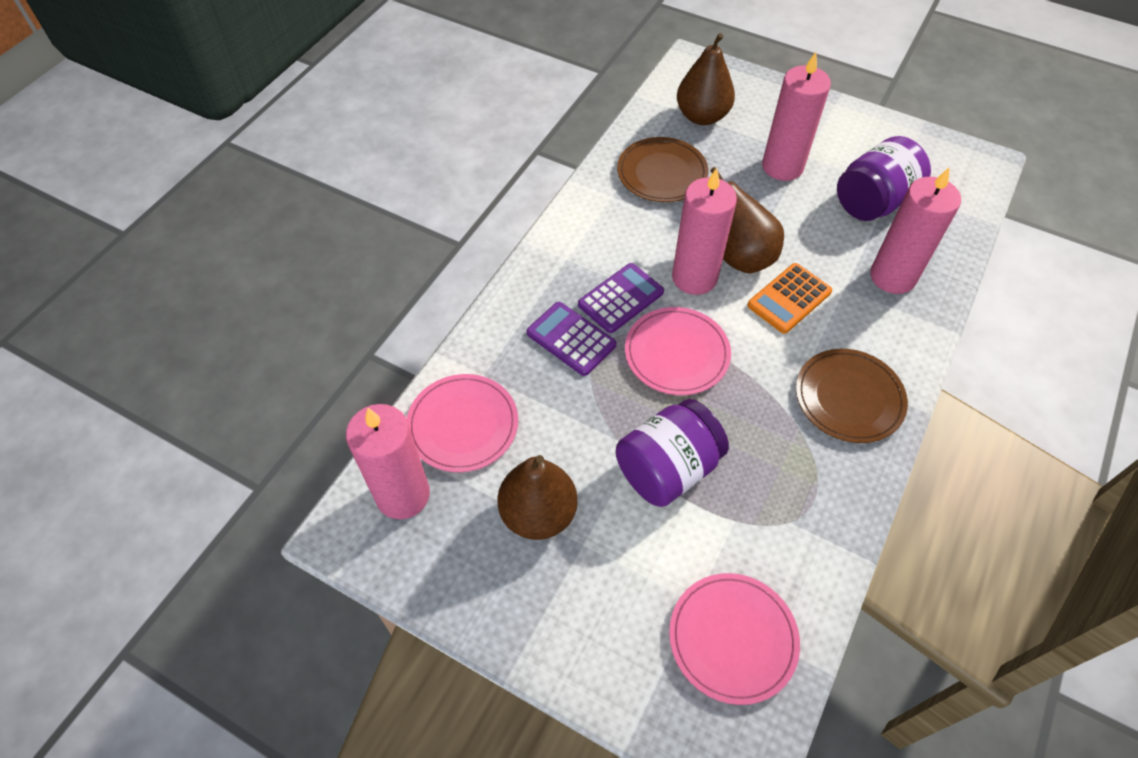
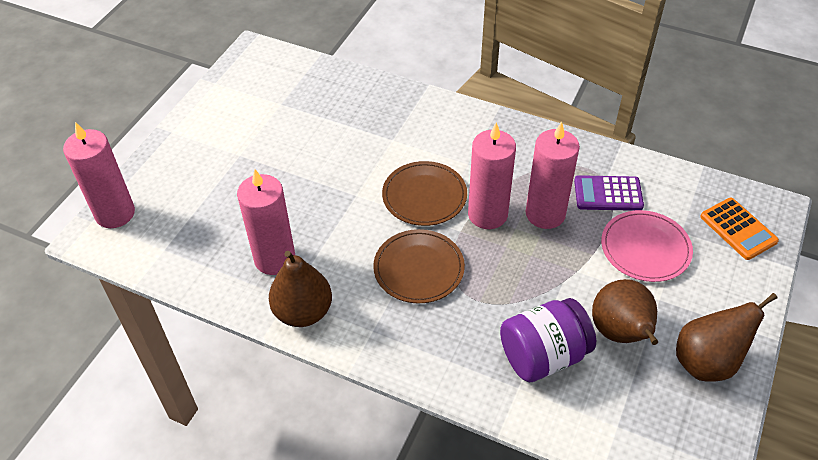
pink plate: [407,374,518,472] [625,307,731,395] [669,573,800,705] = 3 -> [601,210,693,282] = 1
purple calculator: [527,302,616,376] [578,263,664,333] = 2 -> [574,175,644,211] = 1
purple jar: [616,399,729,507] [837,136,931,221] = 2 -> [500,298,596,383] = 1

